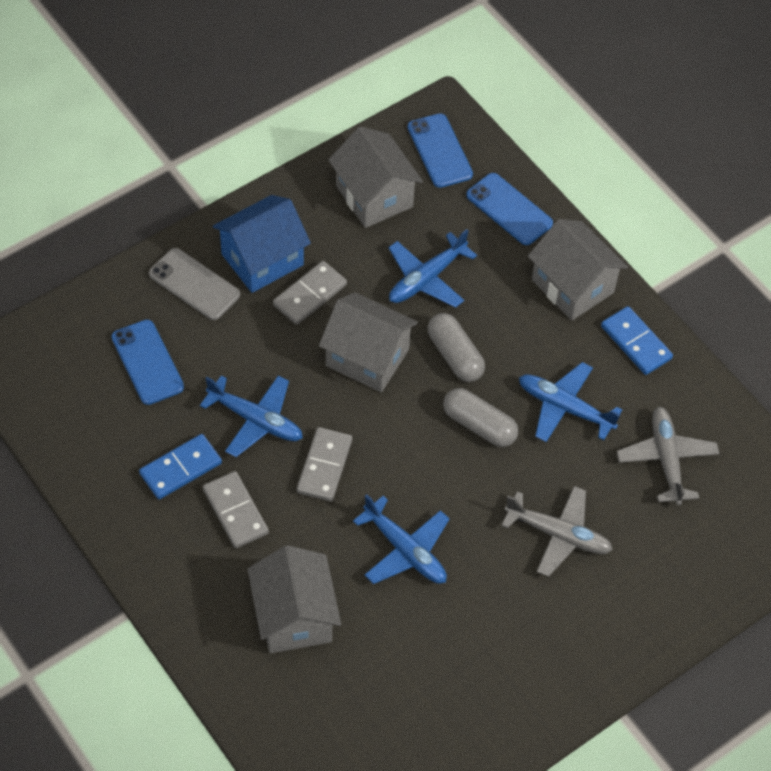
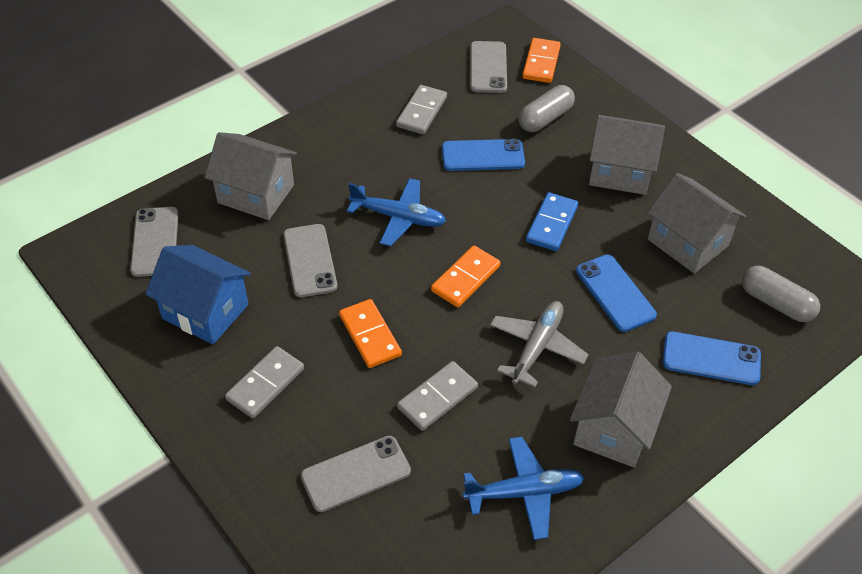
blue domino: [139,434,222,499] [601,306,673,375] = 2 -> [526,192,578,251] = 1
blue plane: [200,375,303,457] [353,494,449,584] [389,229,477,308] [519,362,622,442] = 4 -> [347,178,446,246] [463,437,584,540] = 2
grey phone: [149,248,240,320] = 1 -> [130,207,178,277] [283,224,337,297] [301,436,411,512] [470,41,507,93] = 4
grey plane: [502,486,613,577] [617,406,719,505] = 2 -> [490,301,589,387] = 1
orange domino: none = 0 -> [339,299,402,368] [431,246,500,307] [522,38,561,83] = 3

